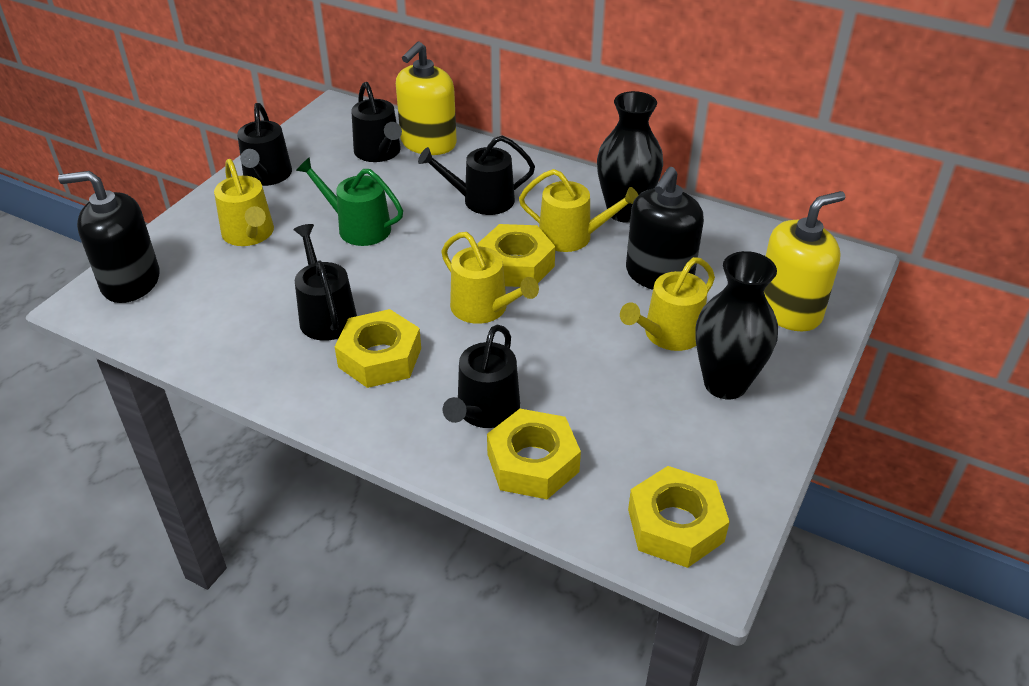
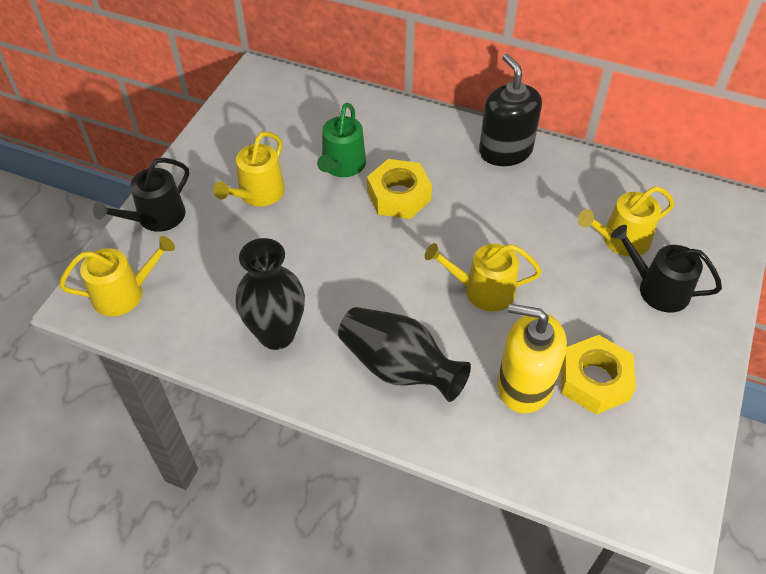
black soap dispenser: [58,171,159,303] [626,167,704,290] = 2 -> [479,54,542,166] = 1
black watering can: [237,103,292,186] [293,224,357,341] [352,82,402,162] [418,136,535,215] [443,324,520,428] = 5 -> [93,158,189,232] [611,225,722,313] = 2
yellow nut: [335,309,421,388] [477,224,555,287] [487,409,581,499] [628,466,730,568] = 4 -> [367,159,432,219] [561,335,636,414] = 2
yellow soap dispenser: [396,42,457,155] [764,191,845,331] = 2 -> [497,303,567,413] = 1

